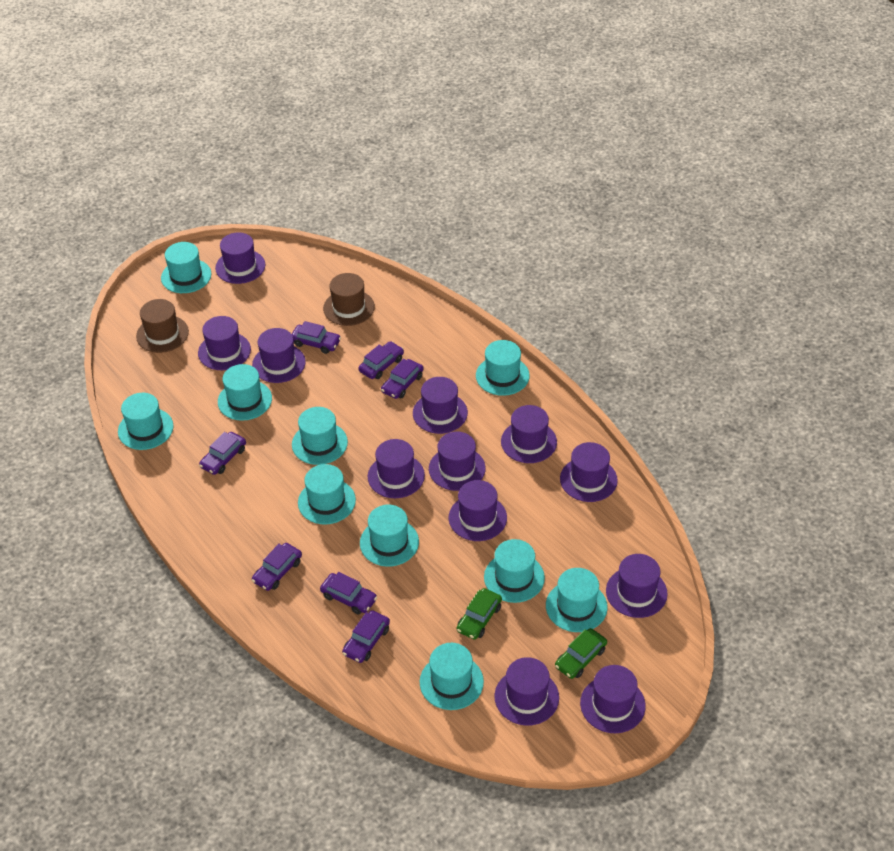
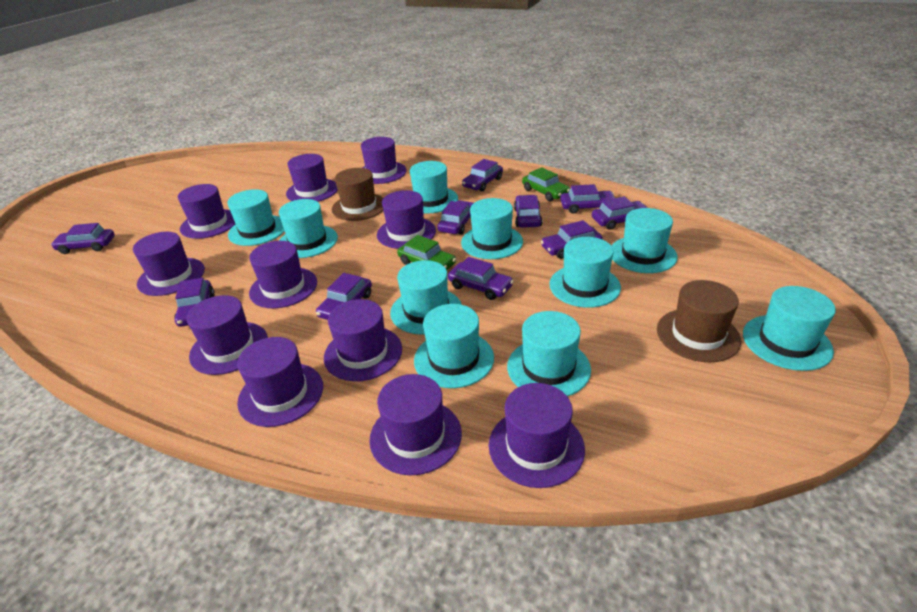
purple car: [199,432,246,475] [252,543,302,591] [292,321,341,354] [320,572,377,614] [342,610,390,663] [358,341,404,379] [381,359,424,399] = 7 -> [51,223,115,254] [174,278,215,327] [316,273,372,320] [437,200,474,234] [448,257,514,300] [462,159,503,191] [514,195,543,228] [541,220,603,259] [560,184,615,214] [592,196,648,230] = 10
purple hat: [198,316,251,370] [215,232,265,284] [252,328,306,383] [368,439,425,498] [413,377,468,434] [429,432,486,491] [449,480,507,541] [494,657,559,726] [501,405,557,463] [560,442,618,502] [580,665,646,733] [606,554,668,618] = 12 -> [133,232,205,296] [178,184,235,239] [187,295,268,375] [237,337,323,427] [249,241,317,308] [286,154,338,202] [324,299,402,381] [361,137,407,184] [369,374,462,475] [377,190,436,249] [489,383,585,488] = 11

